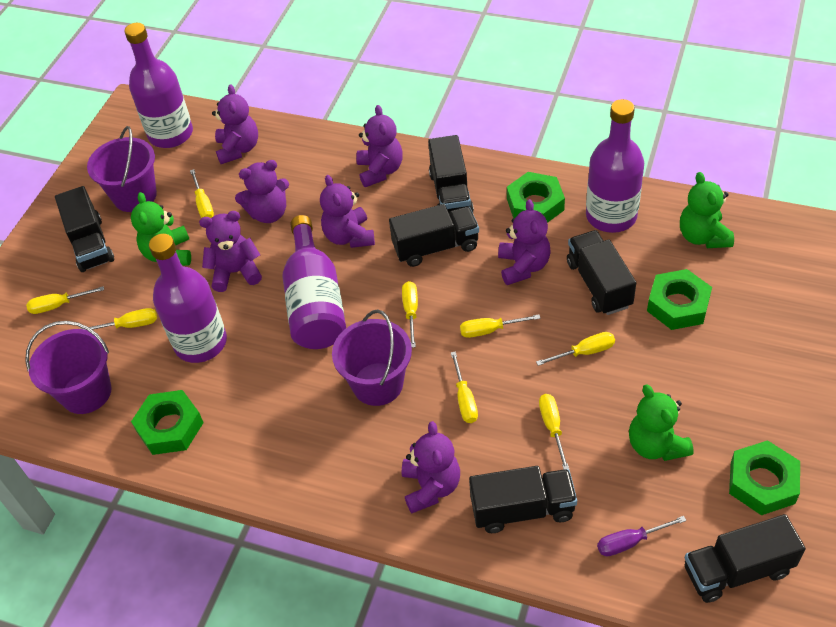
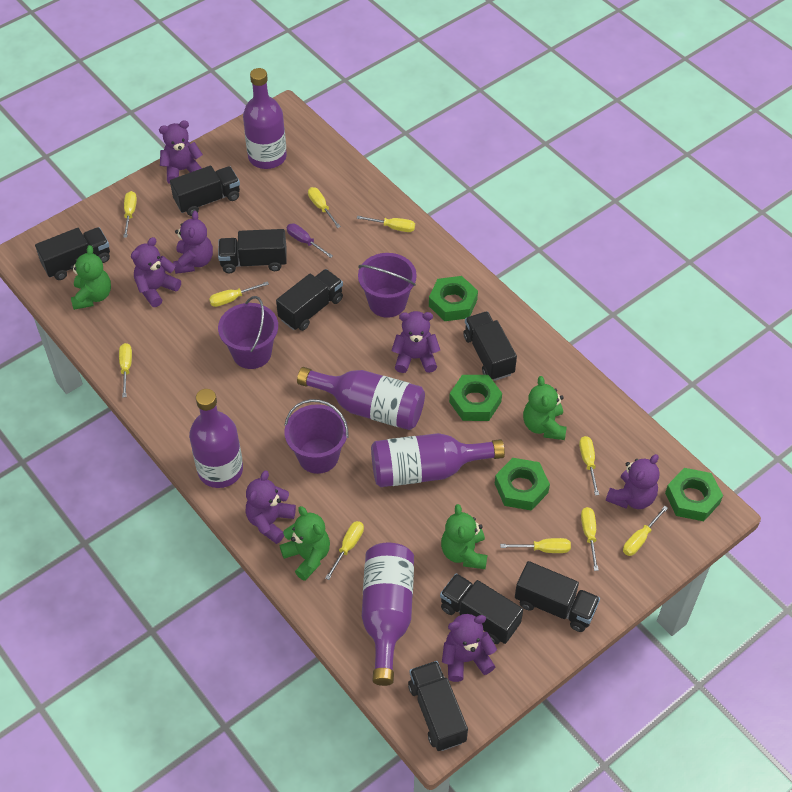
black truck: [55,186,114,272] [389,204,479,267] [428,135,474,212] [469,466,577,533] [567,230,636,315] [684,514,806,603] = 6 -> [35,227,110,280] [170,166,240,216] [218,229,287,273] [276,269,343,331] [408,661,468,751] [440,573,523,644] [464,311,517,381] [515,561,600,632] = 8
green teddy bear: [131,192,191,266] [629,384,694,461] [680,172,734,248] = 3 -> [70,245,111,310] [280,506,330,581] [441,504,487,569] [523,376,567,440] = 4
purple bottle: [124,23,193,148] [149,234,227,363] [282,215,346,349] [586,99,644,233] = 4 -> [189,389,243,488] [243,68,287,169] [297,367,425,430] [362,543,414,686] [371,433,505,487] = 5
yellow screwdriver: [26,286,104,314] [80,308,157,330] [190,169,214,218] [402,281,418,348] [451,351,478,423] [460,314,541,338] [536,332,615,366] [539,394,569,469] = 8 -> [119,343,132,397] [123,191,137,238] [209,281,269,307] [308,187,341,228] [325,521,364,580] [357,216,415,232] [500,538,571,553] [579,436,599,496] [581,507,599,571] [623,506,668,556] = 10

